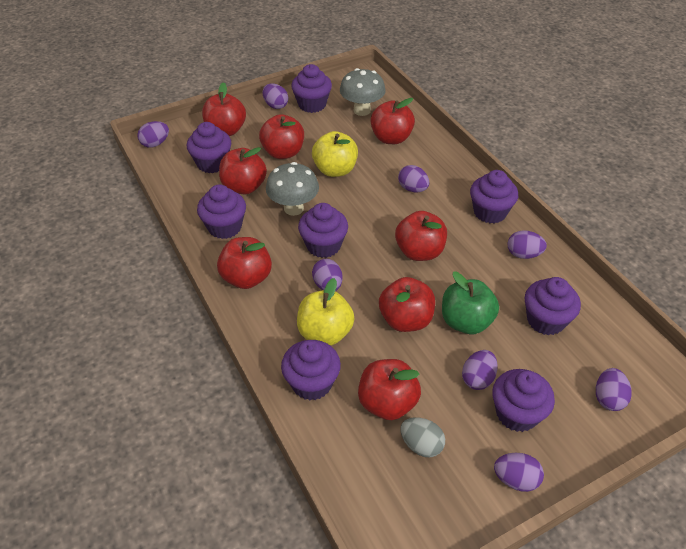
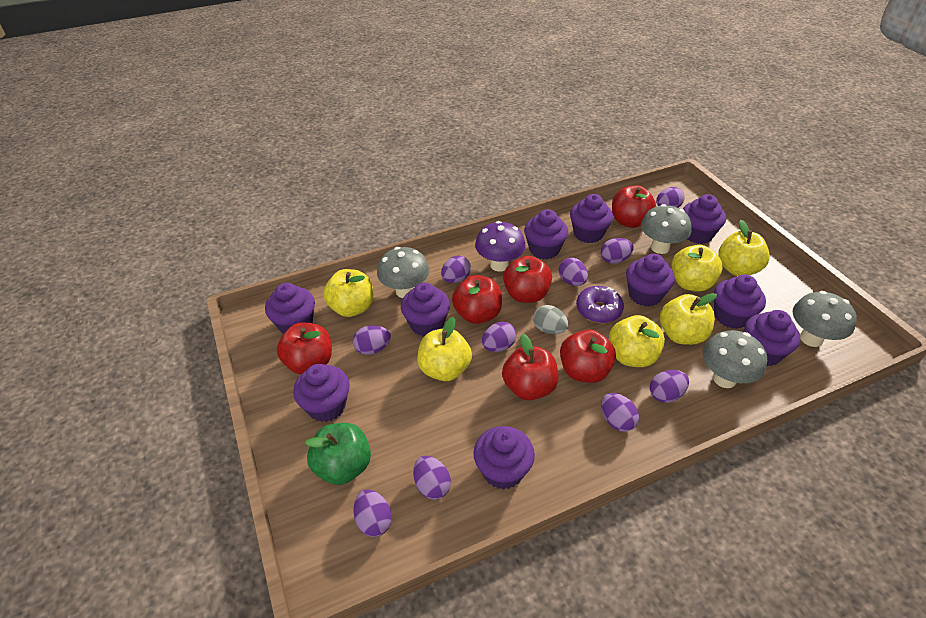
grey mushroom: [266,162,319,216] [340,68,385,116] = 2 -> [377,247,429,298] [641,204,692,254] [703,330,767,388] [793,291,857,347] = 4
purple cupcake: [187,122,231,173] [197,184,246,239] [281,340,341,400] [291,64,332,113] [298,203,348,258] [470,170,518,223] [492,369,555,432] [525,277,581,335] = 8 -> [265,283,315,333] [293,364,350,422] [401,282,450,336] [473,426,535,490] [524,209,568,259] [570,194,613,243] [626,254,675,306] [683,194,726,244] [714,275,766,329] [744,310,800,366] = 10
purple donut: none = 0 -> [576,286,624,323] = 1
purple egg: [137,121,169,148] [262,84,288,109] [312,259,342,291] [398,165,429,192] [462,350,498,390] [494,453,544,492] [507,230,547,259] [596,368,632,411] = 8 -> [353,325,391,355] [354,490,392,537] [413,456,451,500] [441,256,471,283] [482,322,516,352] [559,258,588,286] [601,238,634,264] [601,393,639,432] [650,370,689,403] [656,187,685,208] = 10
purple mushroom: none = 0 -> [475,221,526,272] = 1
red apple: [202,82,246,136] [217,237,272,289] [219,147,267,194] [259,114,304,159] [358,359,421,420] [370,98,415,144] [379,277,435,332] [395,211,447,261] = 8 -> [277,323,332,374] [452,275,502,324] [502,334,559,400] [503,256,552,303] [560,329,616,383] [612,185,656,228] = 6
yellow apple: [297,278,355,346] [312,131,358,177] = 2 -> [323,269,373,317] [417,317,472,381] [609,315,665,367] [660,293,717,345] [671,245,723,292] [718,220,770,276] = 6

